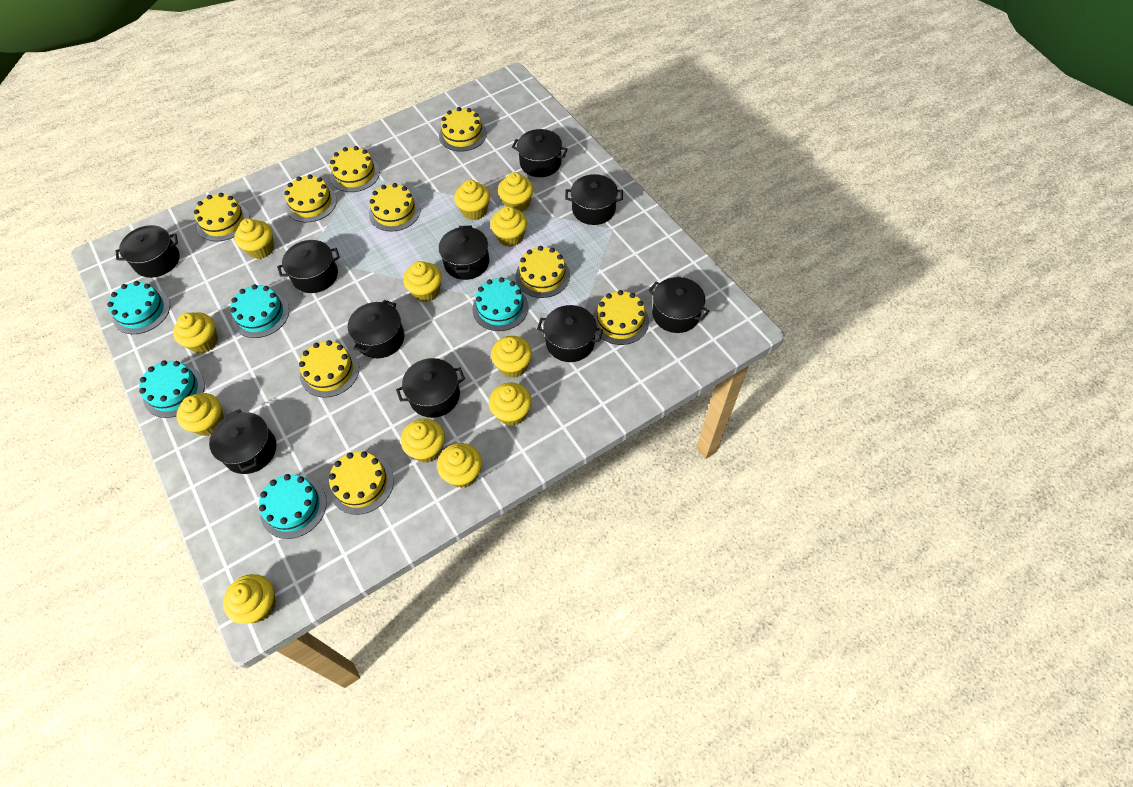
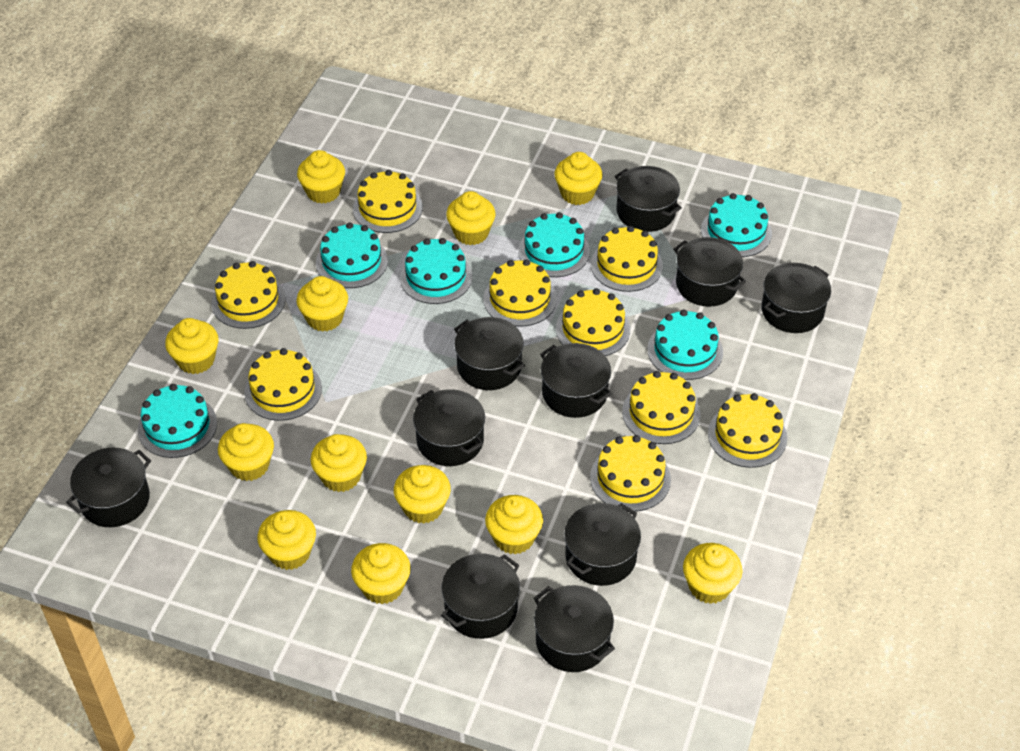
turquoise cake: [107,281,170,334] [139,360,205,418] [230,284,289,338] [259,474,327,539] [473,277,528,331] = 5 -> [138,384,217,458] [316,222,388,288] [400,238,472,304] [518,212,590,277] [647,309,723,380] [701,193,772,257] = 6

